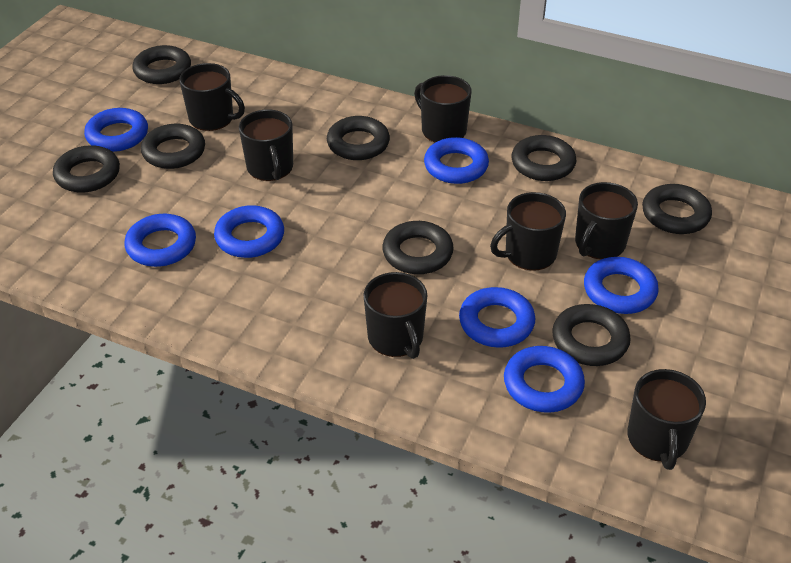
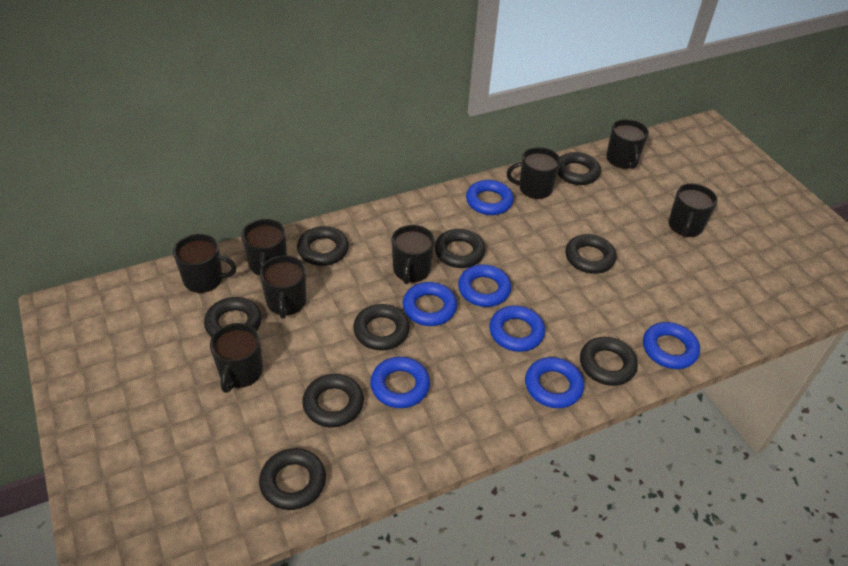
black mug: [179,63,245,131] [239,110,293,181] [364,272,427,359] [414,75,472,142] [490,192,566,271] [575,182,638,260] [628,369,706,470] = 7 -> [173,234,236,293] [210,323,263,393] [242,219,287,276] [260,255,306,319] [391,225,435,284] [507,147,561,199] [606,119,649,169] [669,184,717,237] = 8
black ring: [53,145,120,193] [132,45,191,84] [141,124,205,169] [327,116,390,160] [382,221,454,274] [512,135,576,181] [552,304,631,366] [642,184,712,234] = 8 -> [204,297,262,337] [259,448,326,510] [297,226,349,266] [302,374,364,427] [353,304,410,351] [435,229,486,268] [558,152,601,185] [565,234,616,274] [580,337,638,386] = 9

